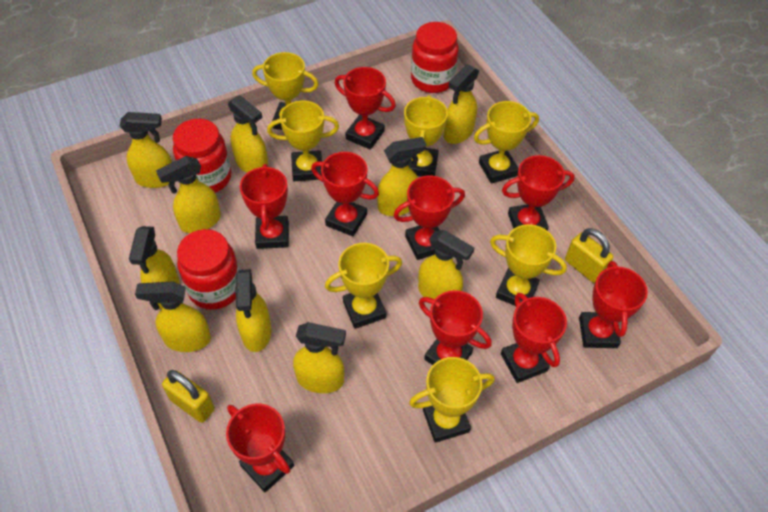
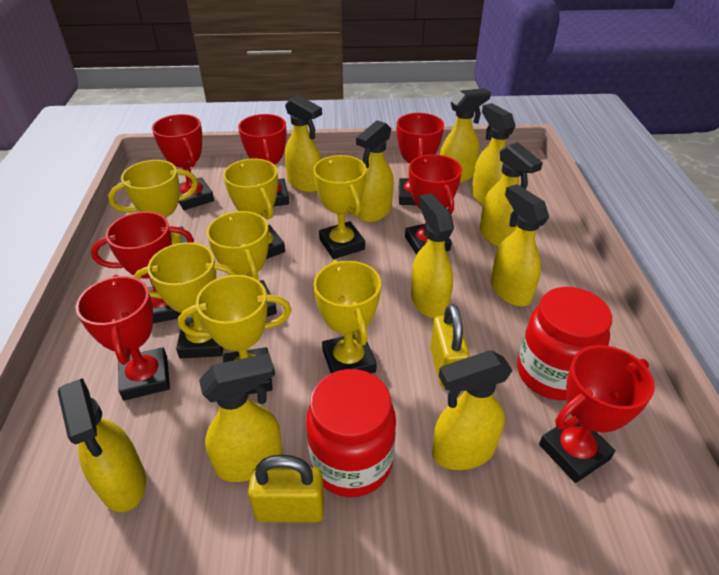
red jar: [173,119,231,193] [177,229,239,310] [411,22,459,93] = 3 -> [306,369,396,497] [517,287,612,400] = 2
red trophy: [226,404,294,492] [240,164,289,249] [311,152,379,237] [335,67,396,150] [394,175,465,260] [419,290,492,365] [501,293,567,383] [502,155,575,231] [579,261,648,348] = 9 -> [76,275,170,401] [91,212,194,323] [152,114,214,210] [238,114,289,206] [397,113,444,205] [405,154,462,255] [539,345,655,483] = 7

